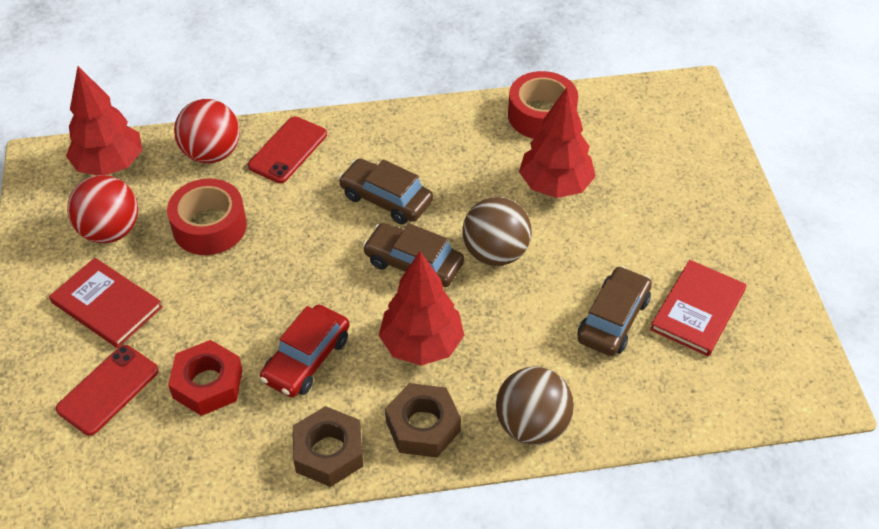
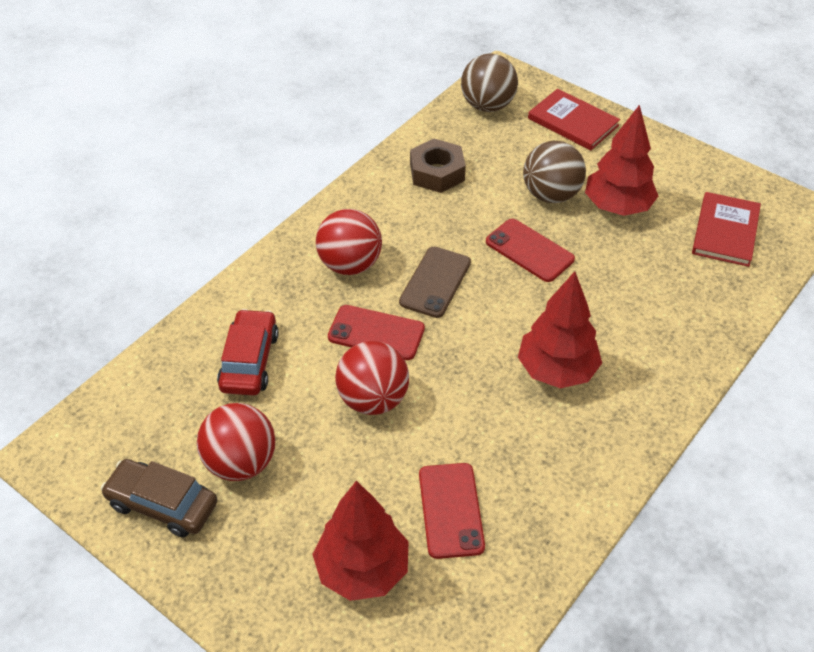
brown car: [339,158,433,224] [363,223,464,287] [578,266,652,356] = 3 -> [101,459,217,538] = 1
brown nut: [293,406,363,487] [385,383,461,458] = 2 -> [410,139,466,193] = 1
brown phone: none = 0 -> [399,247,471,318] = 1
red ball: [67,175,138,243] [174,99,240,163] = 2 -> [197,403,275,481] [316,209,382,275] [335,341,409,415] = 3
red nut: [168,340,242,416] = 1 -> none = 0
red phone: [56,345,159,436] [248,117,327,183] = 2 -> [328,305,425,360] [419,463,485,559] [486,219,575,282] = 3
red tape: [167,178,247,255] [508,71,578,139] = 2 -> none = 0

